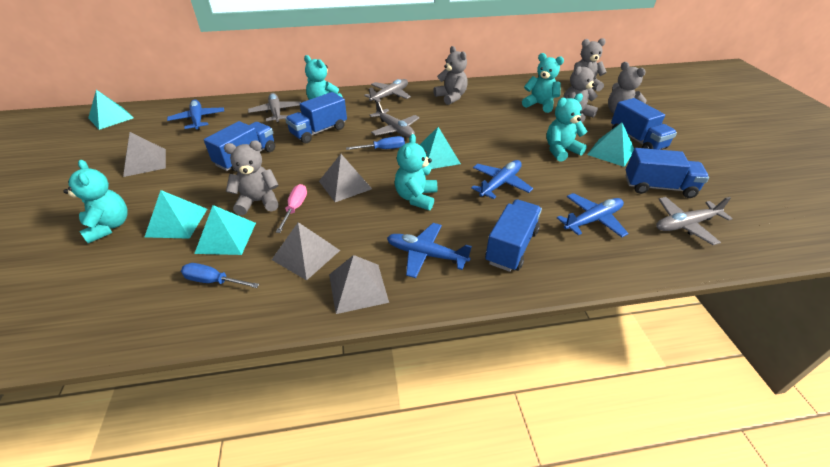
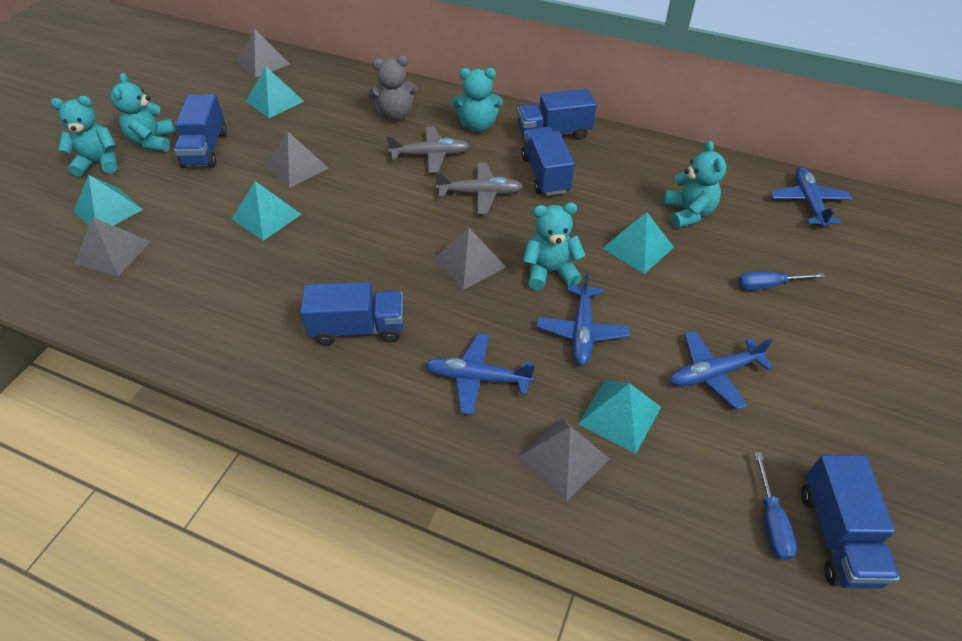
grey plane: [248,93,301,122] [364,79,411,102] [369,101,420,138] [656,197,732,245] = 4 -> [386,127,470,173] [435,163,523,214] = 2
grey pyramid: [123,132,166,177] [272,222,340,280] [319,154,372,202] [329,255,389,314] = 4 -> [75,217,151,276] [237,29,290,78] [265,132,328,188] [434,228,506,290] [518,418,610,501] = 5
grey teddy bear: [224,141,279,215] [433,46,468,105] [563,62,598,123] [573,38,607,91] [608,62,647,114] = 5 -> [368,56,417,121] = 1
pink screwdriver: [276,184,307,233] = 1 -> none = 0

